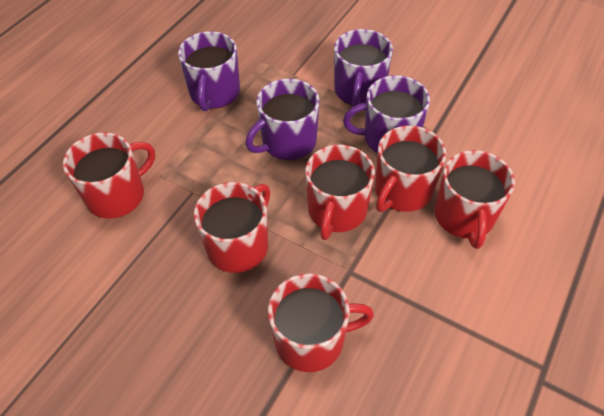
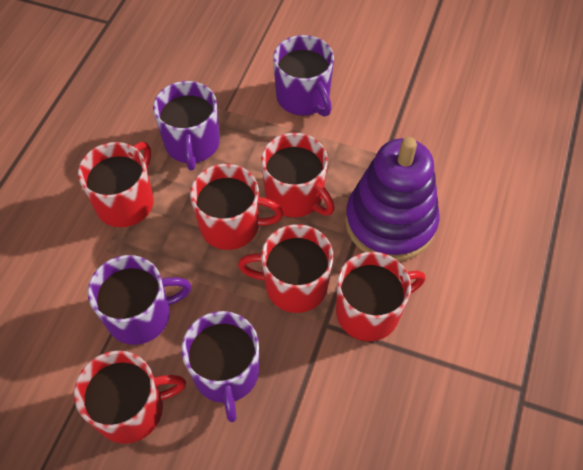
purple stacking toy: none = 0 -> [345,137,440,261] = 1

